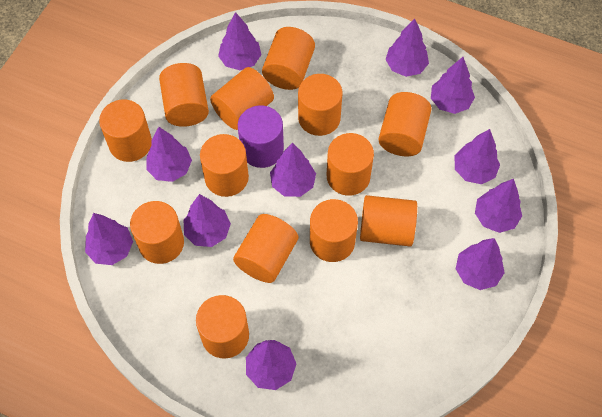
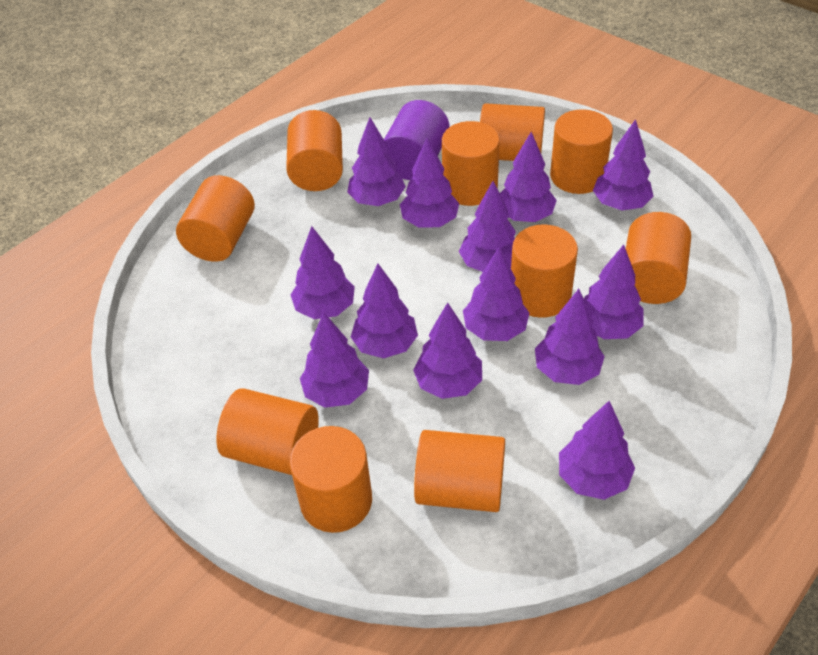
orange cylinder: [99,100,152,162] [130,201,184,264] [159,63,209,127] [196,295,249,359] [200,134,249,197] [210,67,274,130] [233,214,298,283] [262,27,315,90] [298,74,343,136] [310,199,358,262] [327,133,374,196] [360,195,417,247] [378,92,432,156] = 13 -> [176,175,255,262] [216,388,319,475] [286,110,343,191] [289,426,372,533] [414,430,505,512] [442,121,500,206] [480,103,545,161] [511,224,578,318] [550,109,613,194] [626,212,691,304] = 10
purple tree: [85,213,133,265] [146,127,192,182] [184,194,231,247] [218,12,261,70] [246,340,296,390] [270,143,316,197] [386,19,429,77] [431,57,475,114] [455,129,500,184] [456,238,505,290] [475,179,522,233] = 11 -> [291,226,355,319] [300,312,369,408] [347,117,406,206] [351,264,418,358] [400,138,459,228] [413,302,482,399] [459,181,516,272] [463,247,529,341] [500,132,557,222] [535,289,605,385] [559,401,635,500] [584,245,644,339] [593,119,654,210] = 13

